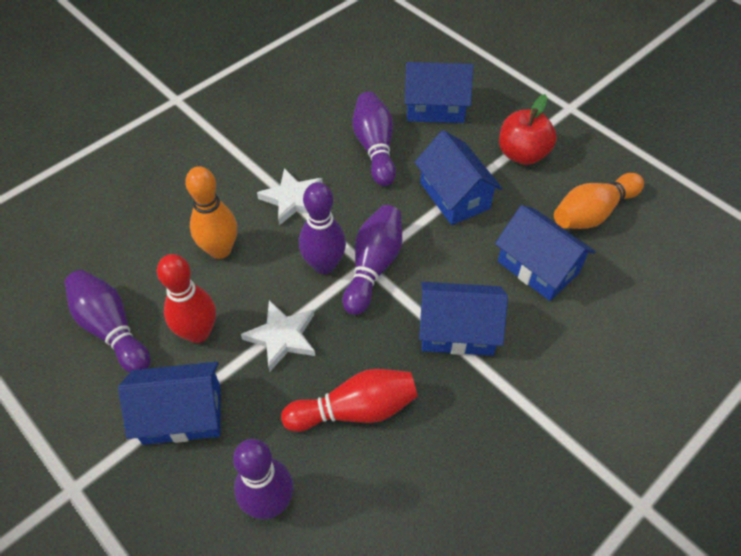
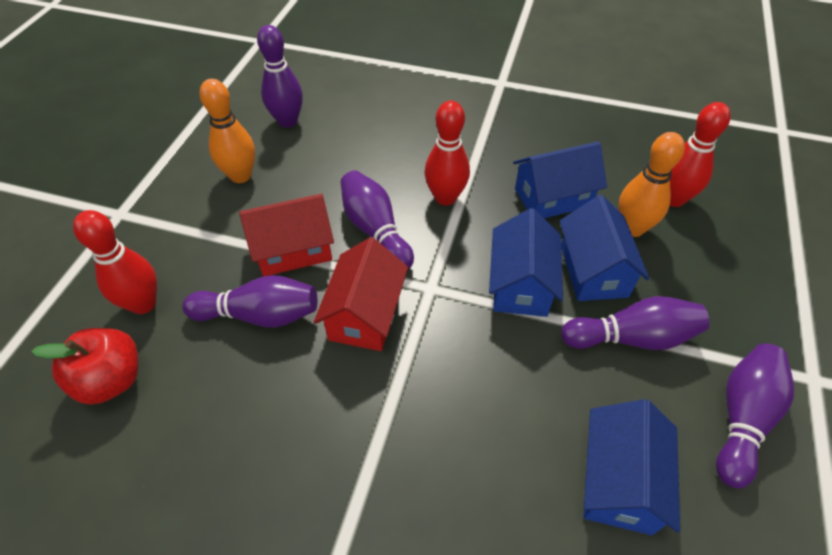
blue house: [118,362,221,445] [405,62,473,123] [415,130,503,225] [419,282,508,356] [495,205,595,301] = 5 -> [489,208,563,317] [513,141,607,218] [559,195,649,301] [584,399,680,535] = 4
red bowling pin: [157,254,216,343] [281,369,418,432] = 2 -> [73,210,157,314] [424,100,470,205] [670,102,731,207] = 3
red house: none = 0 -> [239,194,334,276] [314,237,408,351] = 2
white star: [241,300,315,372] [257,168,323,225] = 2 -> none = 0

